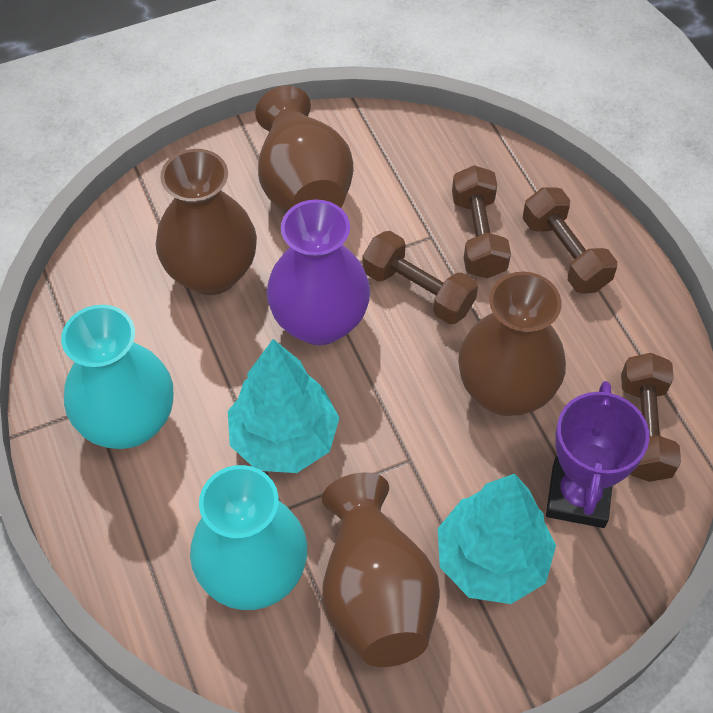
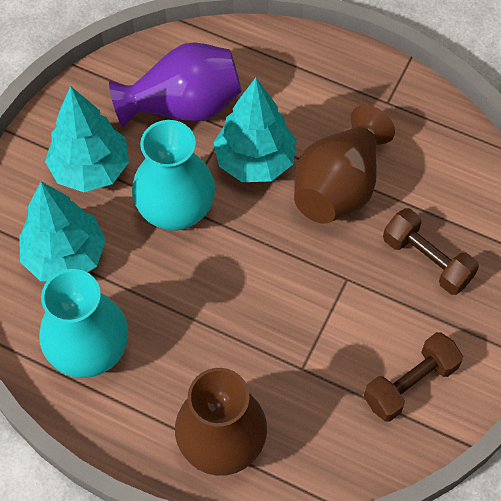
brown dumbbell: [363,231,478,324] [452,165,511,278] [523,187,617,294] [621,353,681,482] = 4 -> [364,332,463,422] [383,208,479,295] = 2
brown vase: [156,149,257,295] [255,86,354,213] [322,472,440,667] [458,272,566,416] = 4 -> [175,368,267,476] [294,105,395,224] = 2
purple trophy: [546,381,649,528] = 1 -> none = 0
turquoise tree: [228,339,339,473] [438,474,556,604] = 2 -> [19,182,106,282] [45,86,129,192] [213,78,297,182] = 3

